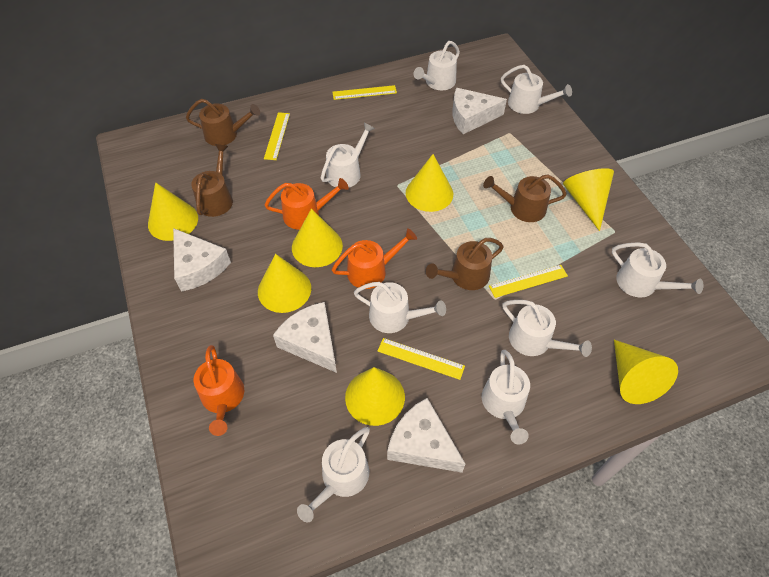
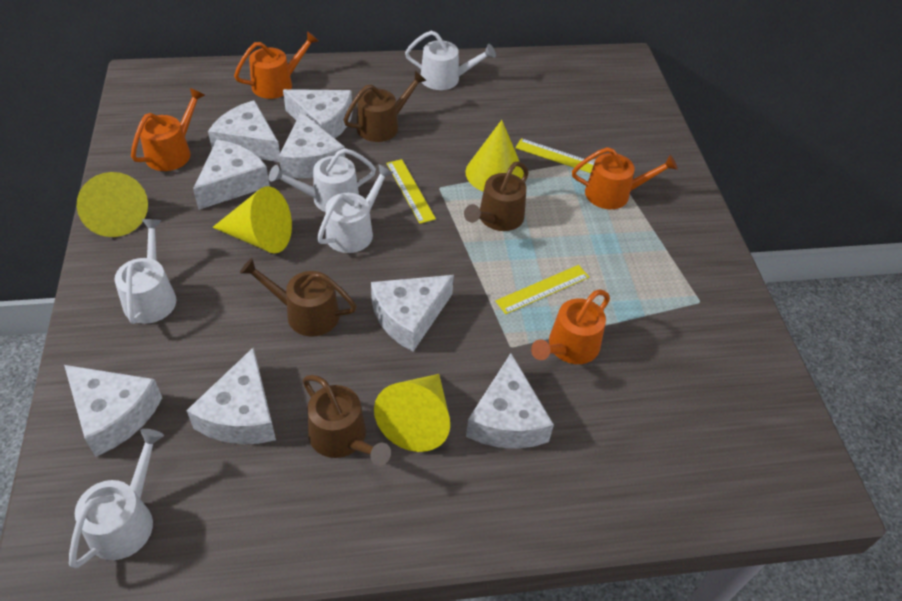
orange watering can: [194,345,244,436] [264,178,349,230] [332,228,417,289] = 3 -> [131,88,205,171] [234,31,319,99] [531,290,610,364] [572,147,678,209] = 4
white cheese: [173,228,231,292] [273,302,337,373] [387,398,465,473] [453,88,507,134] = 4 -> [64,365,162,457] [186,347,276,444] [193,140,270,210] [208,100,280,162] [279,112,345,178] [283,89,353,138] [371,275,454,351] [466,353,554,449] = 8
white watering can: [297,427,370,522] [321,122,375,187] [354,282,446,333] [414,41,460,90] [482,350,530,444] [501,65,572,114] [503,300,592,357] [612,242,703,297] = 8 -> [69,429,164,568] [115,219,177,324] [269,148,376,212] [317,165,394,253] [405,31,496,90] = 5
yellow cone: [148,182,198,241] [258,254,311,313] [292,209,343,267] [345,367,405,426] [406,154,453,212] [563,168,614,231] [614,340,678,404] = 7 -> [77,172,148,237] [212,186,292,254] [374,374,450,452] [466,120,524,192] = 4
yellow ruler: [264,112,290,160] [332,85,397,100] [378,338,465,380] [489,265,568,298] = 4 -> [386,159,436,224] [495,265,589,314] [515,138,595,173] = 3

